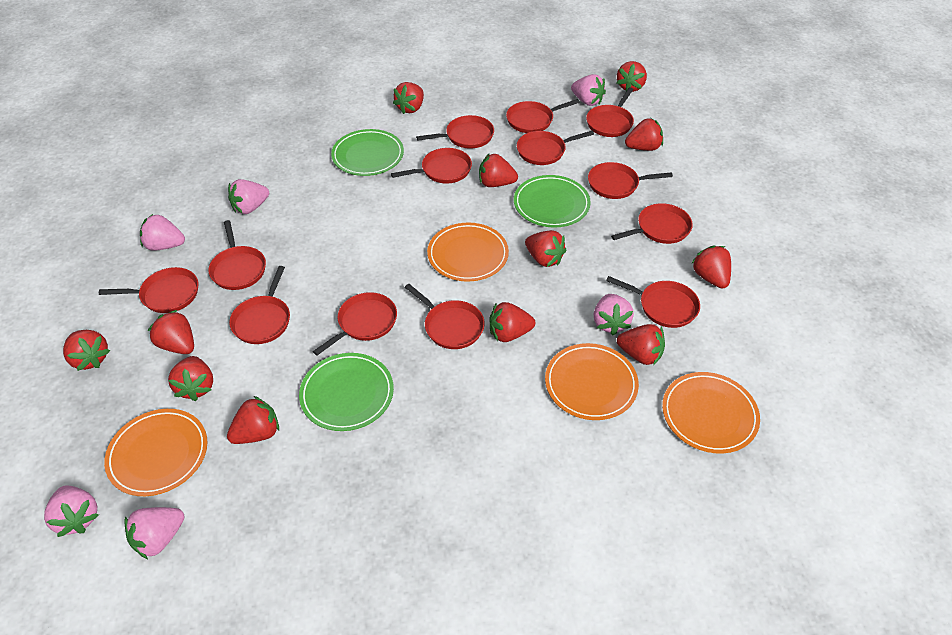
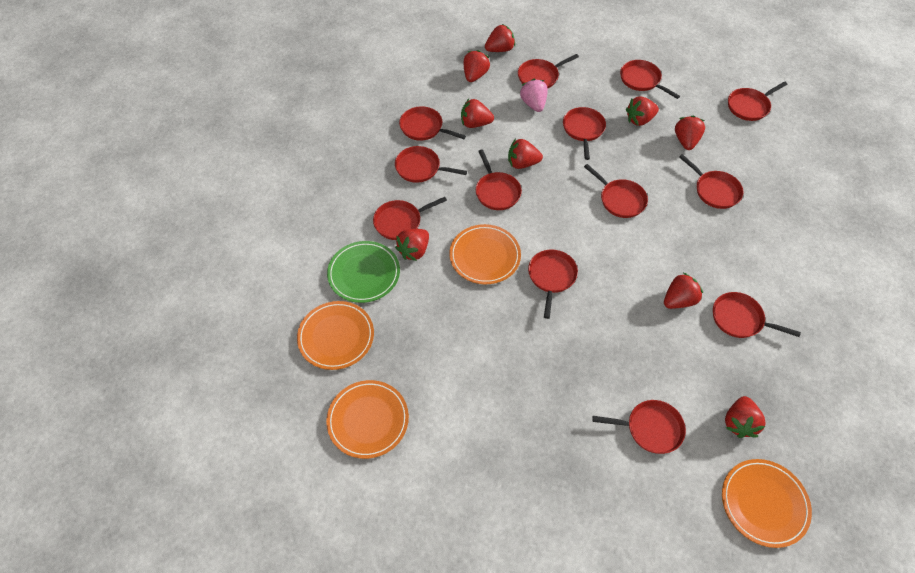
green plate: [299,353,394,431] [331,129,404,176] [514,175,591,227] = 3 -> [327,241,400,303] = 1
pink strawberry: [44,485,99,537] [124,507,184,559] [140,214,185,251] [228,179,269,214] [571,74,606,106] [594,294,634,335] = 6 -> [520,79,548,112] = 1
red strawberry: [63,330,110,371] [148,310,194,354] [168,356,213,401] [227,396,279,444] [393,82,424,114] [479,153,518,187] [489,302,535,342] [525,230,566,267] [617,61,647,92] [617,324,665,365] [625,118,663,151] [691,245,731,289] = 12 -> [395,229,429,261] [461,99,494,128] [464,50,490,82] [485,24,515,52] [508,139,543,169] [626,96,659,126] [664,273,703,309] [675,115,705,150] [725,396,766,438] = 9

